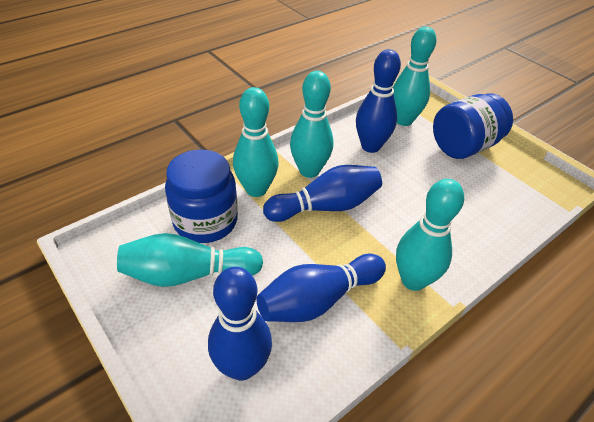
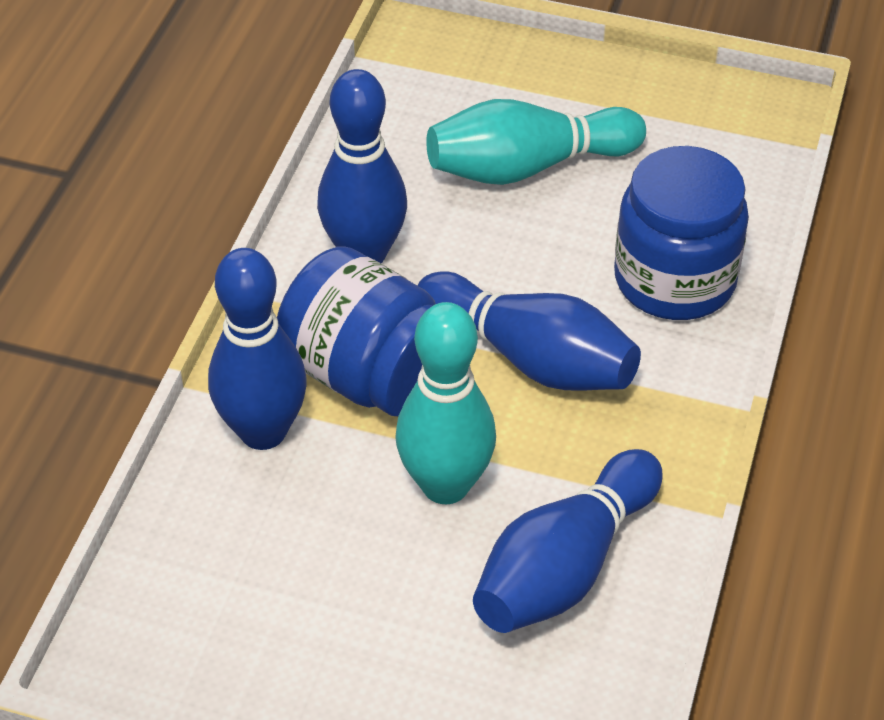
turquoise bowling pin: [117,233,263,287] [233,87,279,197] [290,71,333,178] [393,27,436,126] [396,179,464,291] = 5 -> [395,302,496,504] [426,99,646,185] = 2

